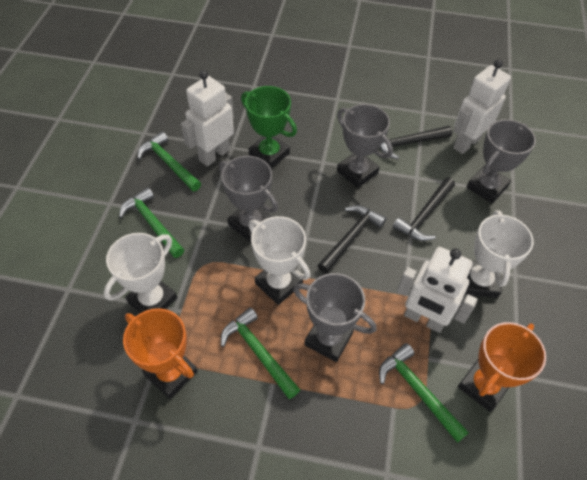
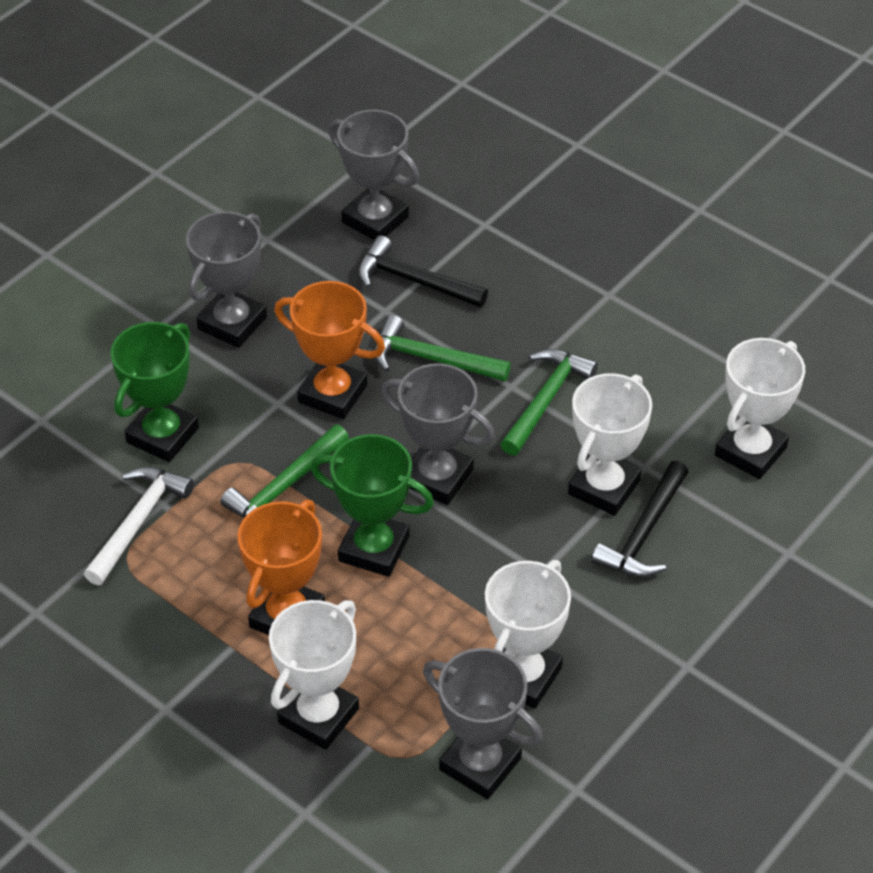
black hammer: [318,205,387,274] [379,126,452,159] [393,178,455,241] = 3 -> [358,236,488,307] [591,461,688,577] = 2
green hammer: [119,187,184,258] [138,131,201,191] [221,307,300,399] [379,343,469,443] = 4 -> [220,424,349,518] [374,315,511,381] [500,349,598,456] = 3
green trophy: [241,86,297,169] = 1 -> [111,322,199,462] [310,434,434,577] = 2
white hammer: none = 0 -> [84,467,194,585] = 1
white robot: [181,70,234,166] [397,247,478,333] [453,59,511,154] = 3 -> none = 0
white trophy: [104,233,177,313] [249,216,311,305] [465,210,534,298] = 3 -> [269,600,359,750] [485,560,571,709] [568,373,652,516] [715,338,805,479] = 4

